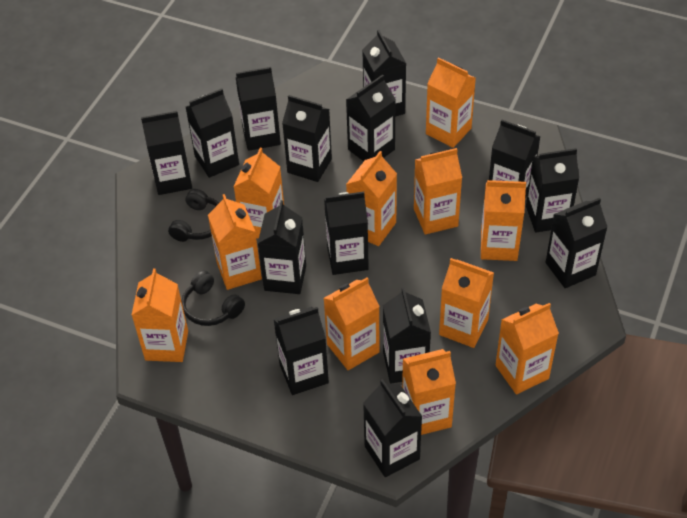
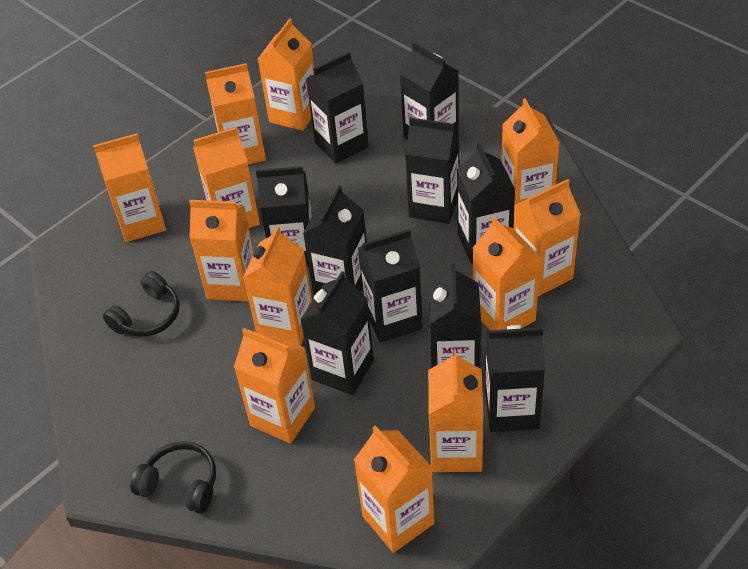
black carton: [141,111,192,195] [186,88,239,178] [236,67,281,151] [258,200,306,294] [274,307,329,395] [282,95,332,182] [324,192,369,275] [346,74,396,161] [362,30,406,116] [363,379,422,477] [383,287,431,383] [489,120,541,199] [526,148,579,233] [546,198,607,288] = 14 -> [256,166,312,267] [300,271,374,395] [303,185,367,296] [306,52,369,164] [358,229,423,343] [400,43,459,140] [405,117,459,224] [429,264,481,368] [457,144,515,264] [485,325,545,432] = 10
orange carton: [132,269,188,362] [208,194,262,290] [234,148,284,239] [324,278,380,370] [346,151,397,246] [402,349,456,435] [414,148,462,235] [426,57,476,148] [439,258,494,348] [481,180,526,261] [496,303,559,394] = 11 -> [93,133,166,242] [189,200,254,302] [193,127,260,228] [205,63,266,164] [234,328,315,444] [243,226,312,346] [258,18,314,131] [354,426,434,553] [428,350,484,472] [473,217,541,331] [501,98,560,205] [513,179,581,296] = 12

